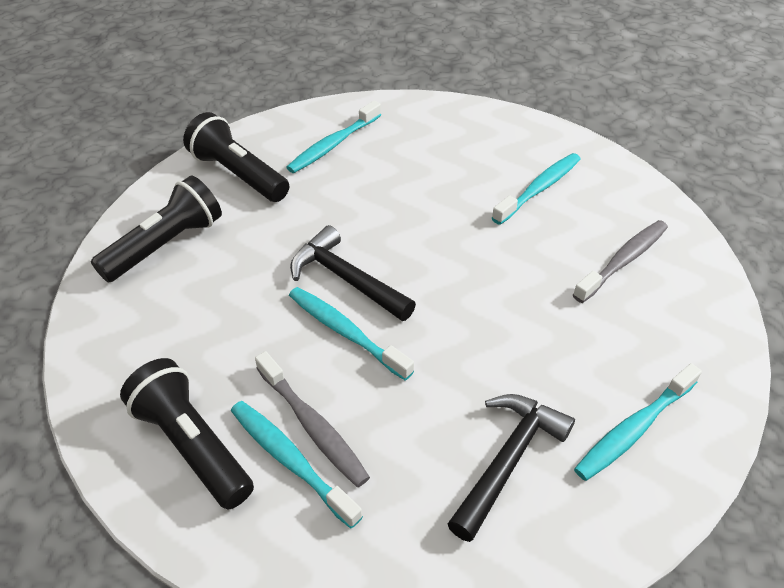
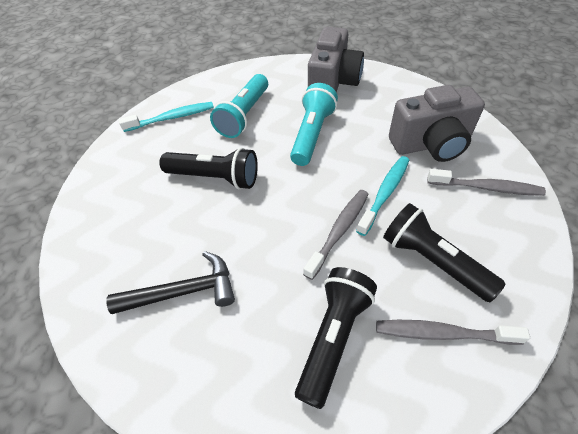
black hammer: [290,225,416,321] [448,394,575,542] = 2 -> [106,251,235,314] = 1
grey camera: none = 0 -> [308,27,364,92] [389,85,485,162] = 2
grey toothbrush: [255,351,370,487] [573,220,668,303] = 2 -> [303,190,369,280] [376,320,530,345] [427,169,546,196] = 3
turquoise flashlight: none = 0 -> [210,74,268,138] [290,83,338,166] = 2
turquoise toothbrush: [231,401,363,529] [286,101,381,173] [289,287,414,381] [492,153,581,225] [574,363,702,481] = 5 -> [119,102,214,132] [356,156,409,236] = 2

